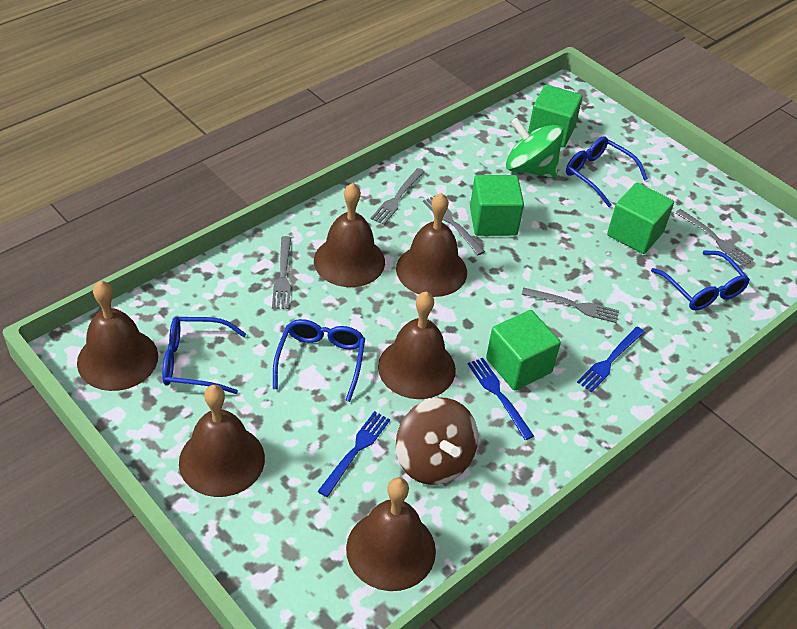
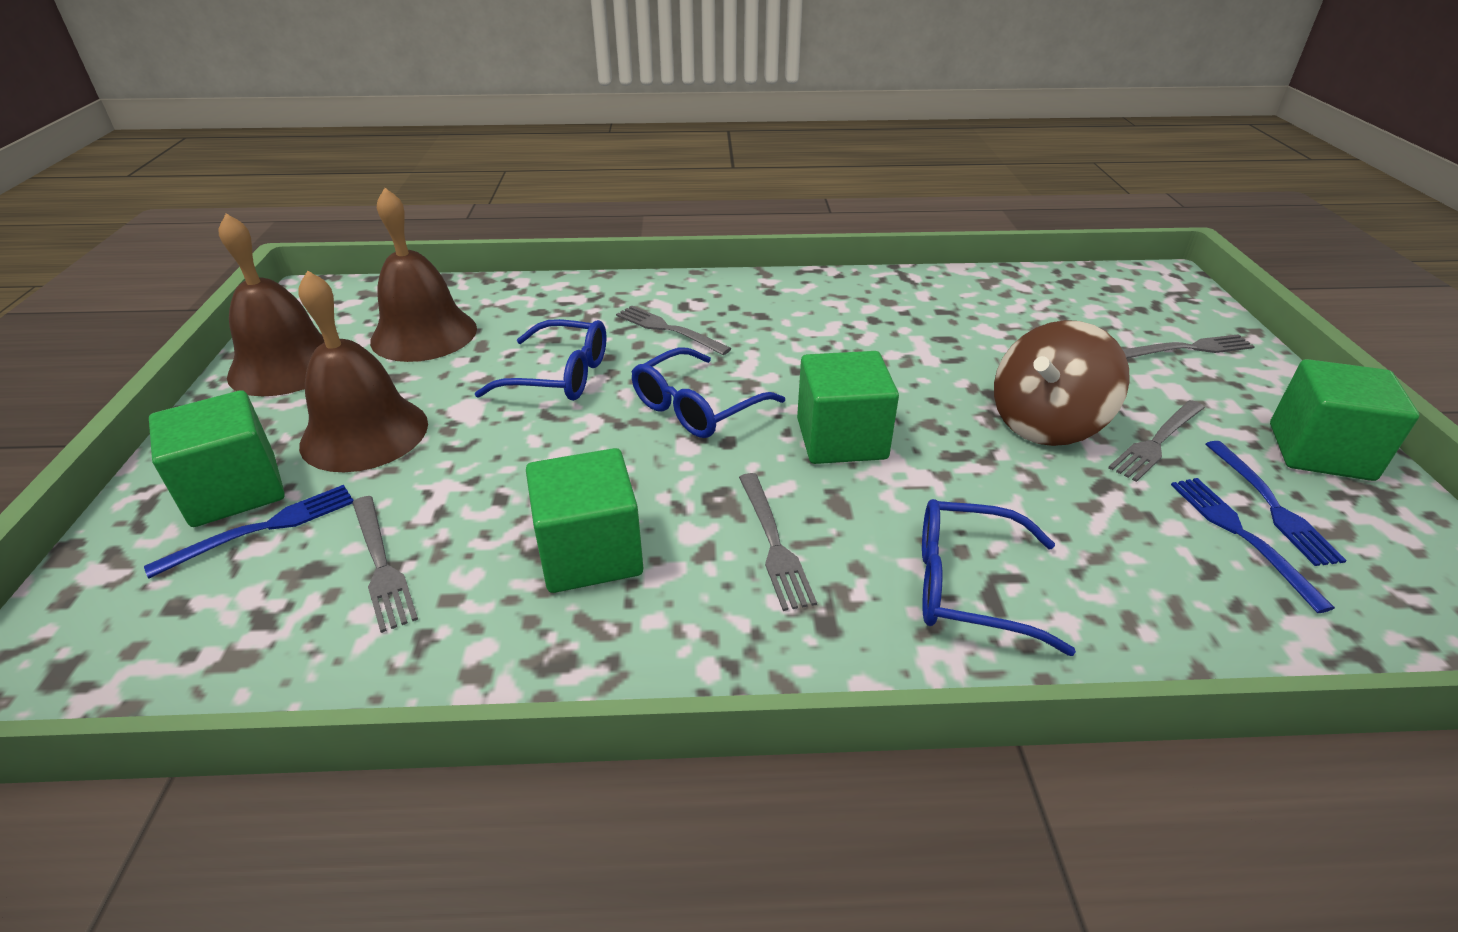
blue glasses: [162,317,246,394] [273,319,365,402] [566,136,648,207] [651,250,750,310] = 4 -> [475,319,607,401] [631,347,785,438] [922,499,1076,656] = 3
brown bell: [77,281,158,391] [179,385,265,497] [314,183,385,287] [346,478,436,591] [378,292,456,399] [396,193,467,297] = 6 -> [219,213,324,396] [298,270,428,472] [370,188,477,362] = 3
green spinning top: [506,118,564,178] = 1 -> none = 0

